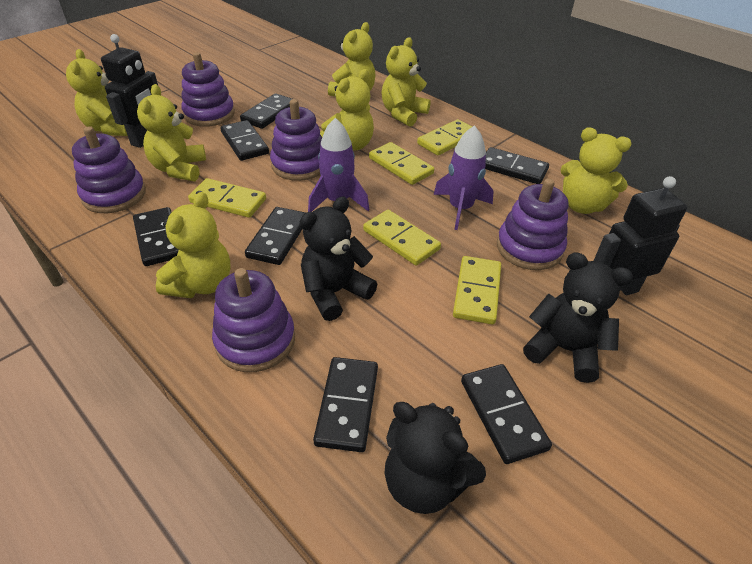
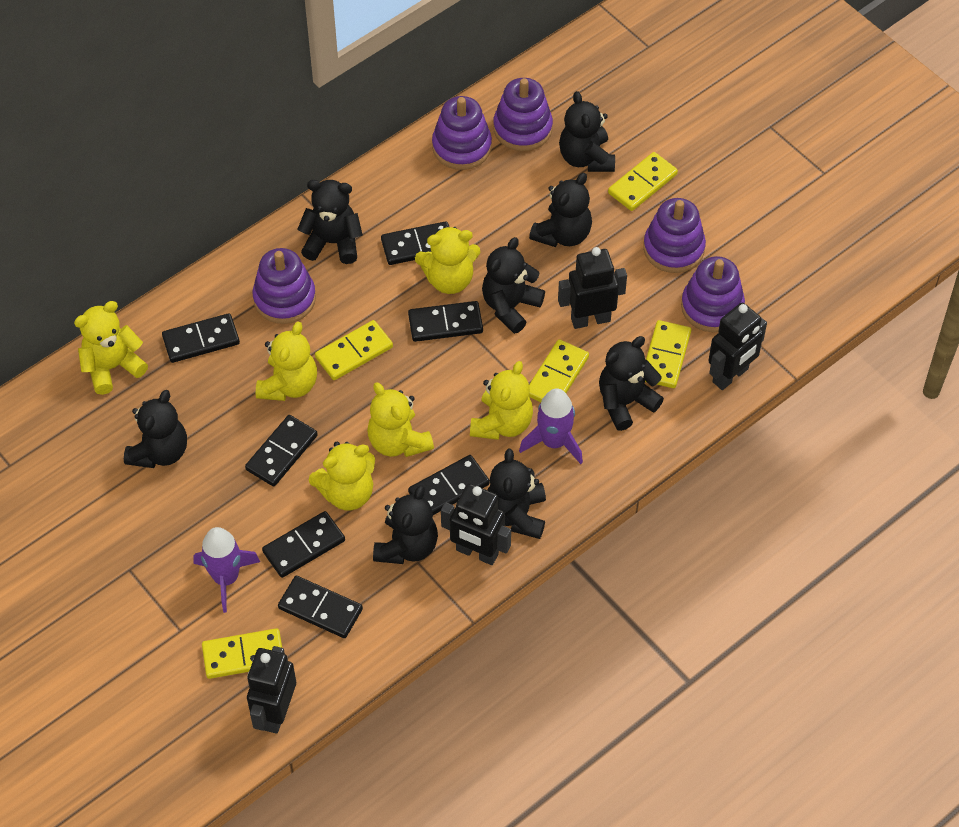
black robot: [101,34,158,148] [594,176,687,295] = 2 -> [247,646,296,734] [441,484,511,565] [558,247,627,329] [708,302,767,390] = 4
black teddy bear: [300,197,377,321] [384,402,486,514] [523,252,633,383] = 3 -> [124,390,187,468] [297,180,363,264] [373,485,438,564] [482,237,545,334] [488,449,546,539] [529,173,592,247] [559,91,615,172] [599,336,664,431] = 8
yellow teddy bear: [66,49,128,136] [137,84,206,181] [156,192,231,298] [320,69,374,151] [328,22,375,97] [381,37,431,127] [560,127,632,214] = 7 -> [74,301,148,395] [256,322,317,401] [309,442,375,511] [367,382,434,457] [415,226,480,294] [470,361,533,440] = 6

